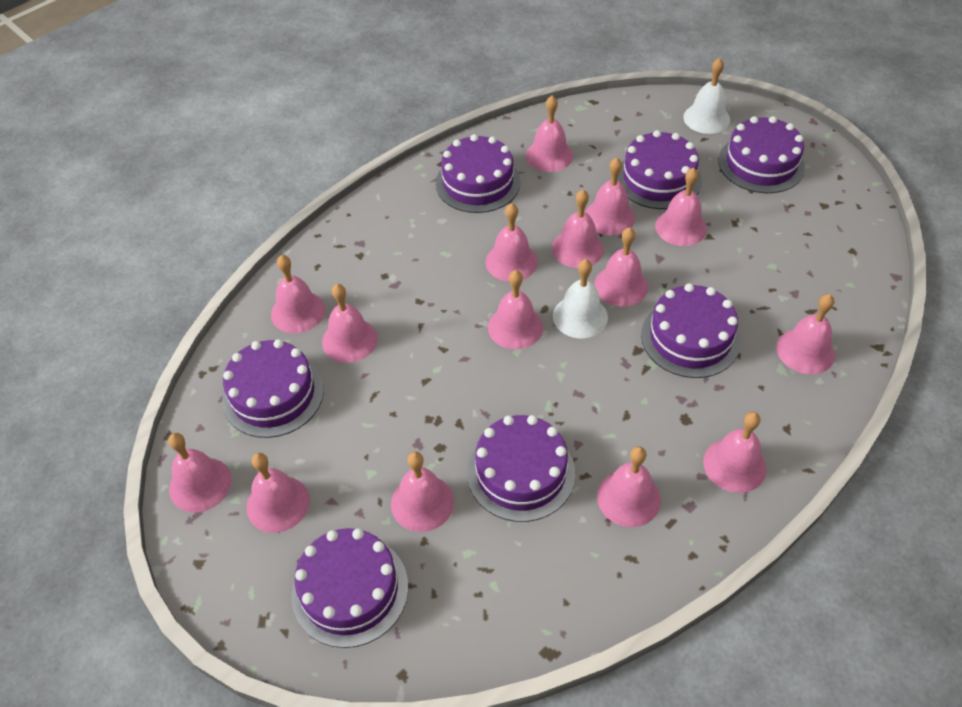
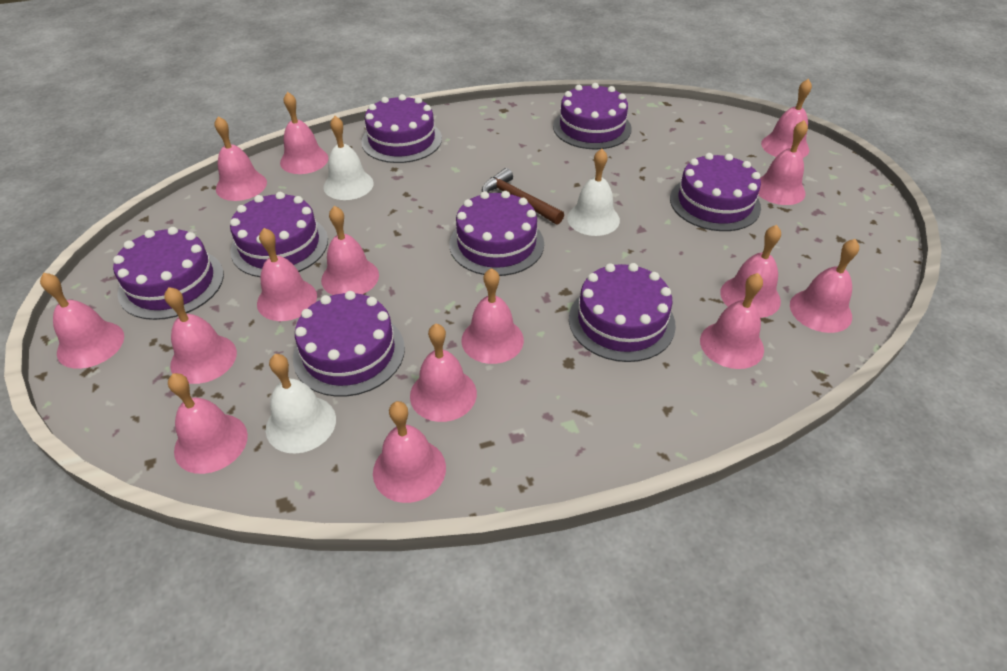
brown hammer: none = 0 -> [482,168,564,225] = 1
purple cake: [222,339,324,438] [291,528,408,648] [436,134,520,213] [467,415,575,522] [617,130,702,209] [641,283,740,378] [719,116,805,193] = 7 -> [113,227,224,320] [230,192,328,277] [293,291,405,397] [361,94,442,163] [449,191,544,276] [553,83,632,149] [569,263,676,362] [670,153,761,231] = 8
white bell: [553,259,608,338] [683,58,730,134] = 2 -> [266,354,336,453] [323,116,374,200] [567,149,620,236] = 3

